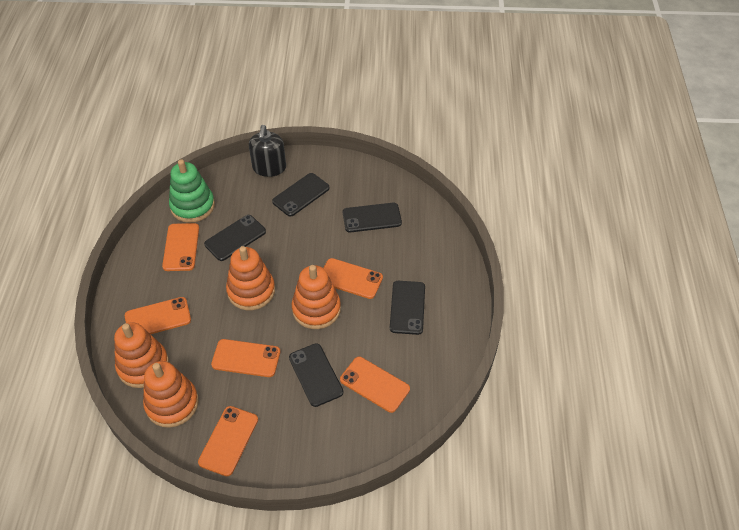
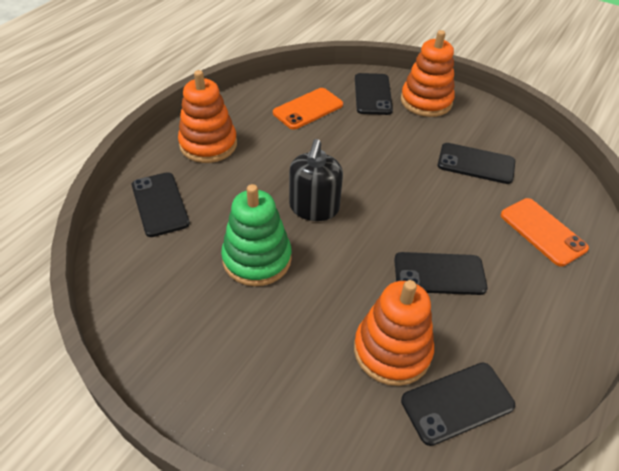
orange phone: [125,297,191,334] [162,223,199,271] [198,406,258,476] [211,339,280,377] [324,258,383,299] [340,357,410,413] = 6 -> [273,88,343,130] [501,198,589,267] = 2
orange stacking toy: [114,322,169,388] [143,361,199,428] [226,246,275,310] [292,265,341,329] = 4 -> [178,70,237,163] [354,280,434,386] [401,30,455,117] = 3

